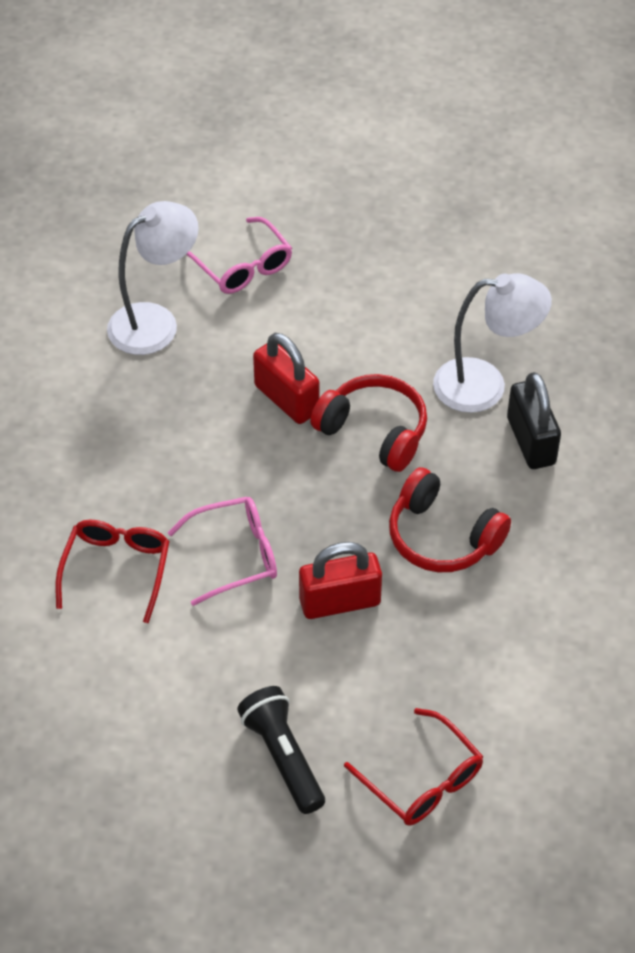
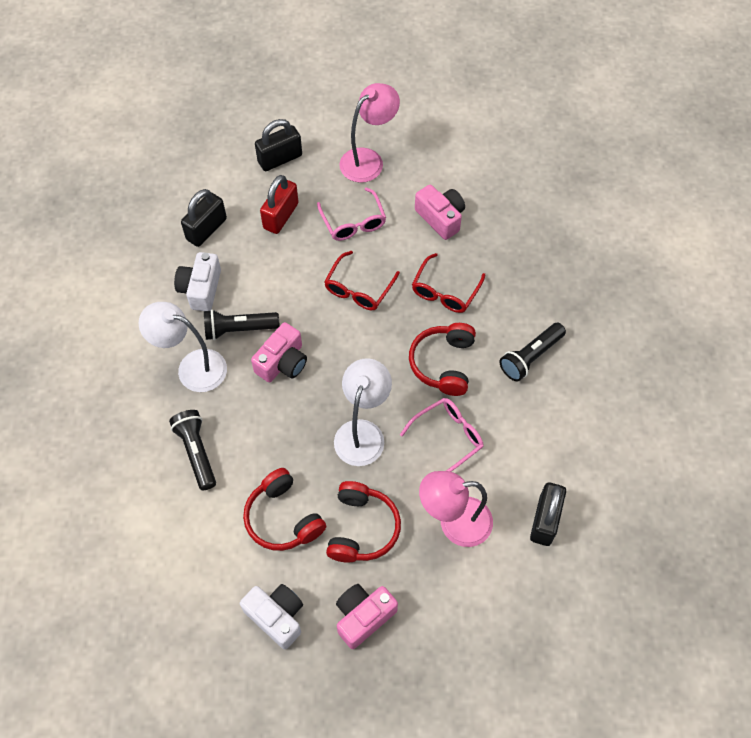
black flashlight: [237,686,325,814] = 1 -> [169,410,216,490] [204,309,279,340] [499,323,566,381] = 3
black padlock: [507,372,561,469] = 1 -> [181,189,227,247] [255,119,302,171] [530,482,566,546] = 3
pink camera: none = 0 -> [251,322,307,382] [336,584,398,649] [415,185,465,240] = 3
pink lamp: none = 0 -> [339,83,400,183] [419,471,493,547] = 2
red headphones: [310,374,427,472] [389,467,511,572] = 2 -> [243,468,326,551] [326,481,401,563] [409,323,476,396] = 3
red padlock: [253,333,319,424] [299,542,382,619] = 2 -> [260,175,299,234] = 1
white camera: none = 0 -> [174,252,221,311] [240,584,303,649] = 2

